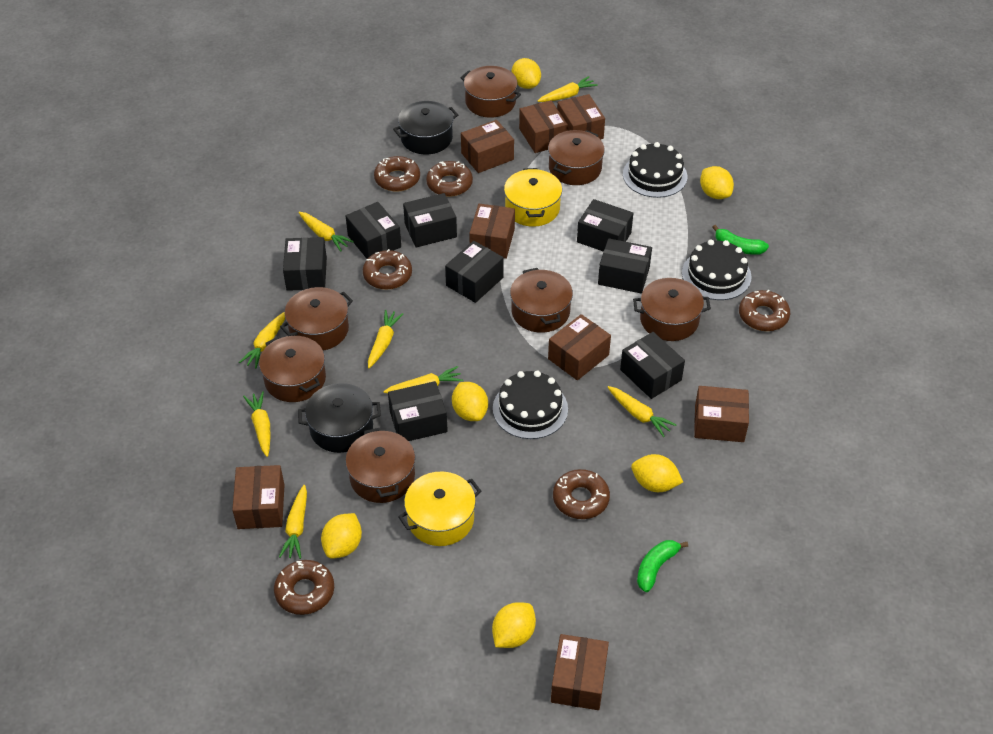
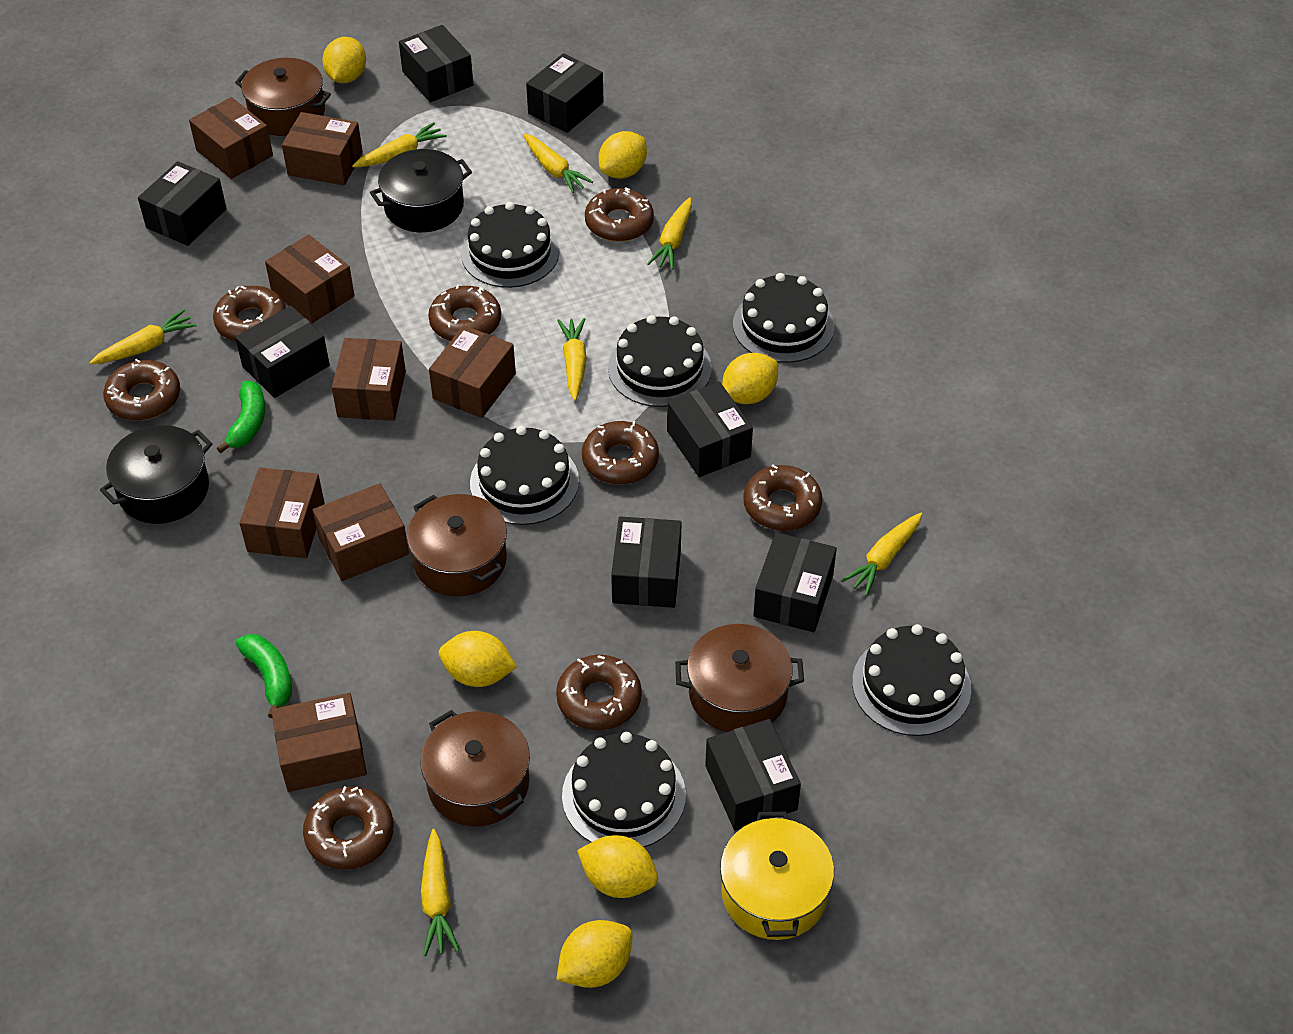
black cake: [493,371,568,439] [623,142,687,198] [682,240,751,300] = 3 -> [461,202,560,288] [470,426,579,525] [562,732,686,847] [608,315,712,407] [733,273,835,363] [852,624,971,736] = 6
brown donut: [274,560,334,615] [363,249,412,290] [374,156,420,192] [426,161,473,197] [553,469,610,519] [739,290,790,331] = 6 -> [103,359,180,421] [213,286,286,342] [303,786,394,870] [428,284,501,341] [556,655,642,730] [582,421,659,485] [585,187,654,242] [743,464,822,531] = 8
brown pot: [259,336,326,402] [280,287,353,351] [346,427,415,503] [460,66,521,118] [510,268,573,333] [548,130,605,185] [633,278,711,341] = 7 -> [235,58,331,136] [407,494,507,596] [420,710,530,826] [675,624,804,732] = 4
yellow carrot: [239,312,285,368] [243,391,270,457] [279,485,307,559] [298,212,354,252] [368,310,403,368] [383,366,464,393] [538,76,598,102] [608,386,676,437] = 8 -> [89,309,197,364] [352,122,447,168] [421,829,460,956] [523,133,593,193] [557,318,587,401] [647,197,692,270] [841,513,922,596] = 7
yellow pot: [398,471,481,546] [504,168,562,227] = 2 -> [720,812,834,940] = 1

